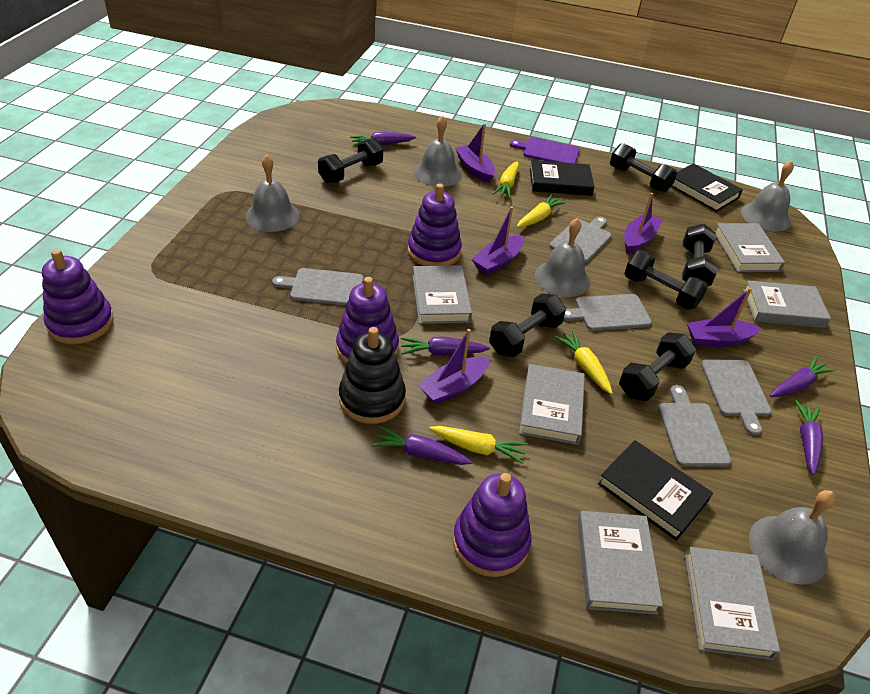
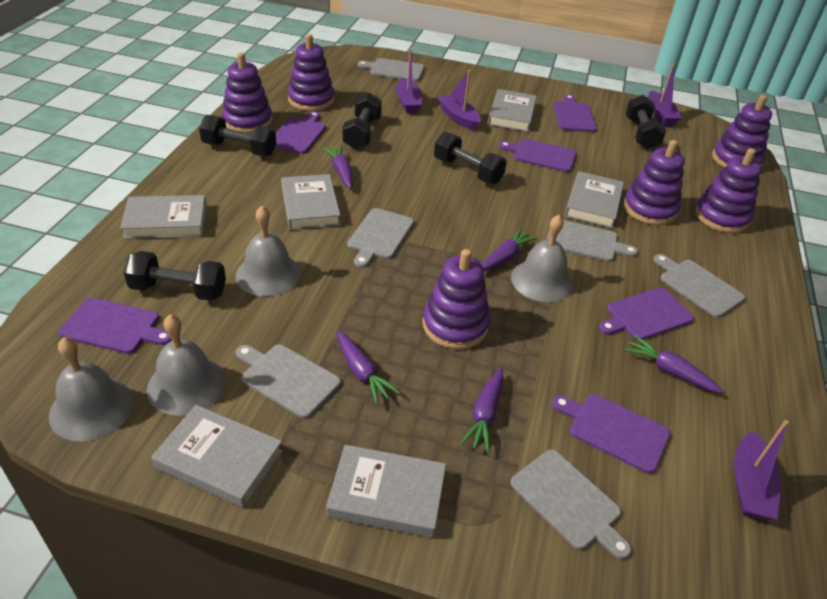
black book: [530,160,595,196] [598,440,713,541] [671,163,743,212] = 3 -> none = 0
black dumbbell: [318,138,383,184] [489,294,566,358] [610,143,677,193] [619,332,696,401] [624,250,708,310] [682,224,717,286] = 6 -> [123,251,226,301] [199,115,276,156] [342,92,382,149] [434,132,507,185] [626,95,666,150] = 5
black stacking toy: [339,327,406,424] = 1 -> none = 0
grey bell: [245,155,300,232] [414,116,462,187] [535,218,590,297] [741,160,794,232] [749,490,836,585] = 5 -> [49,337,133,441] [147,314,226,416] [235,206,301,297] [511,215,573,302] = 4
grey cutting board: [272,268,364,306] [549,216,612,263] [563,294,652,331] [658,385,731,467] [701,359,771,436] = 5 -> [236,345,341,419] [347,208,414,268] [358,58,424,82] [511,449,631,559] [547,220,638,262] [653,254,745,317] = 6
purple boat: [418,329,490,404] [455,123,495,183] [472,206,524,275] [624,193,662,254] [687,288,761,347] = 5 -> [396,49,422,113] [438,70,481,131] [649,63,682,126] [734,420,789,520] = 4
purple cutting board: [510,137,580,163] = 1 -> [58,298,172,354] [275,111,326,154] [499,139,576,172] [552,394,670,474] [553,94,597,132] [599,288,694,340] = 6
purple stacking toy: [42,249,114,344] [336,277,399,364] [408,183,462,266] [453,473,531,577] = 4 -> [222,53,272,133] [288,34,334,111] [423,249,490,349] [623,140,685,225] [695,148,762,233] [712,95,772,167] = 6
yellow carrot: [429,426,528,464] [493,161,519,198] [516,195,566,228] [554,330,613,394] = 4 -> none = 0

